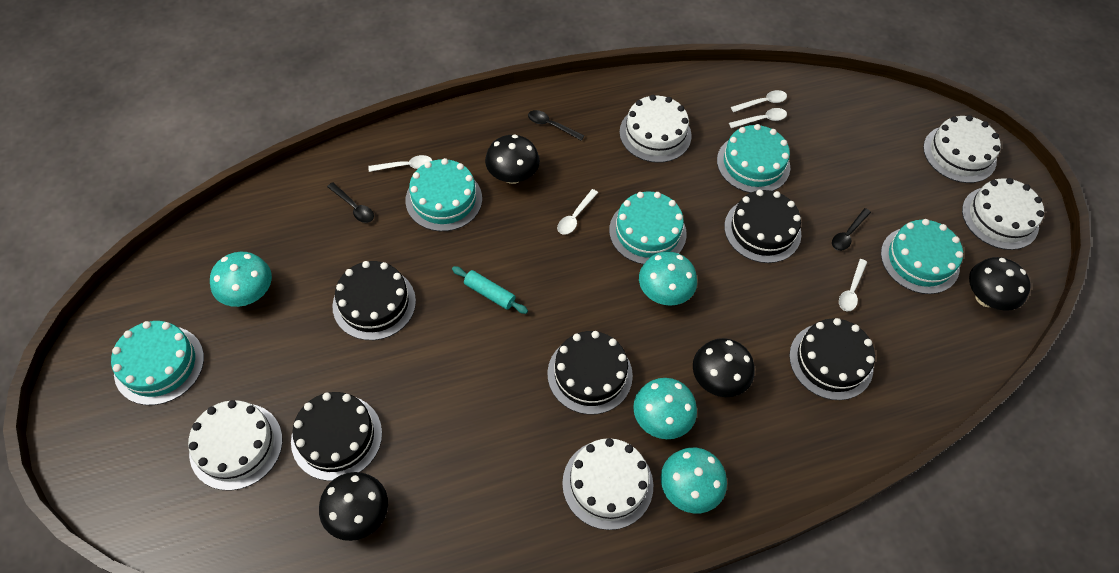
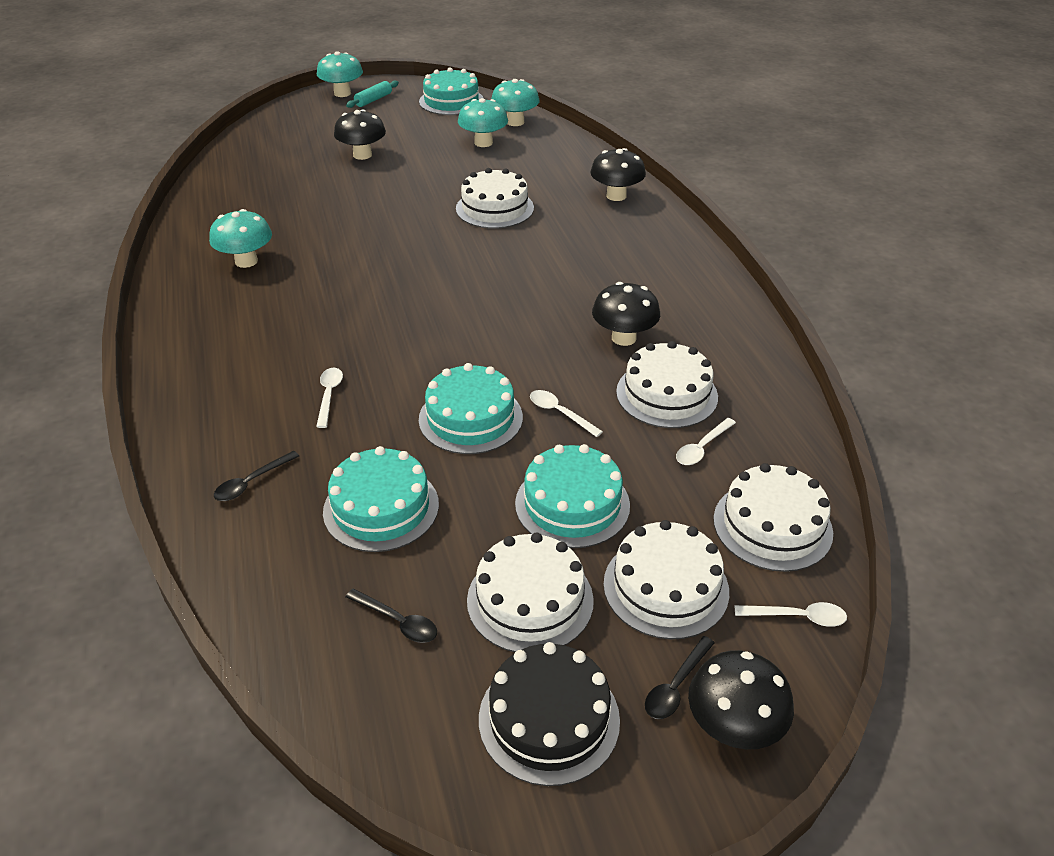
black cake: [291,392,382,481] [332,261,416,340] [547,331,633,415] [724,190,801,263] [789,318,875,400] = 5 -> [479,642,620,786] = 1
turquoise cake: [111,321,204,405] [405,158,482,231] [609,191,687,265] [717,124,790,193] [881,219,963,294] = 5 -> [323,446,439,552] [419,67,483,115] [419,363,523,454] [515,444,630,548] = 4
white spoon: [368,155,432,172] [557,189,598,235] [729,108,787,128] [731,90,787,112] [839,259,867,311] = 5 -> [316,368,343,428] [530,390,603,437] [676,418,736,465] [735,602,847,627] = 4

